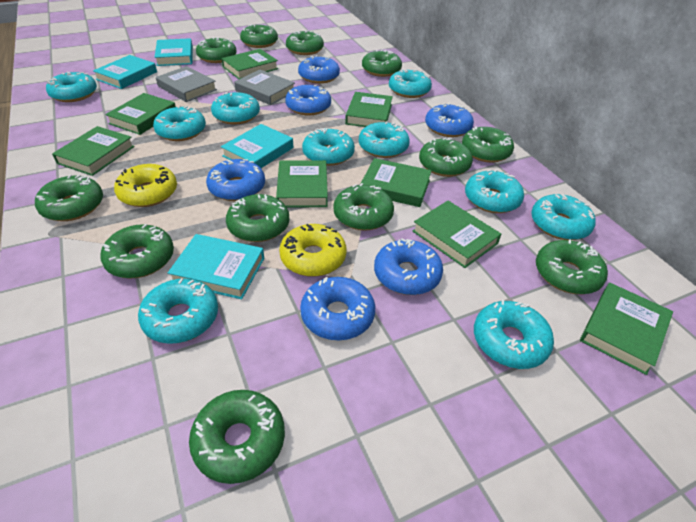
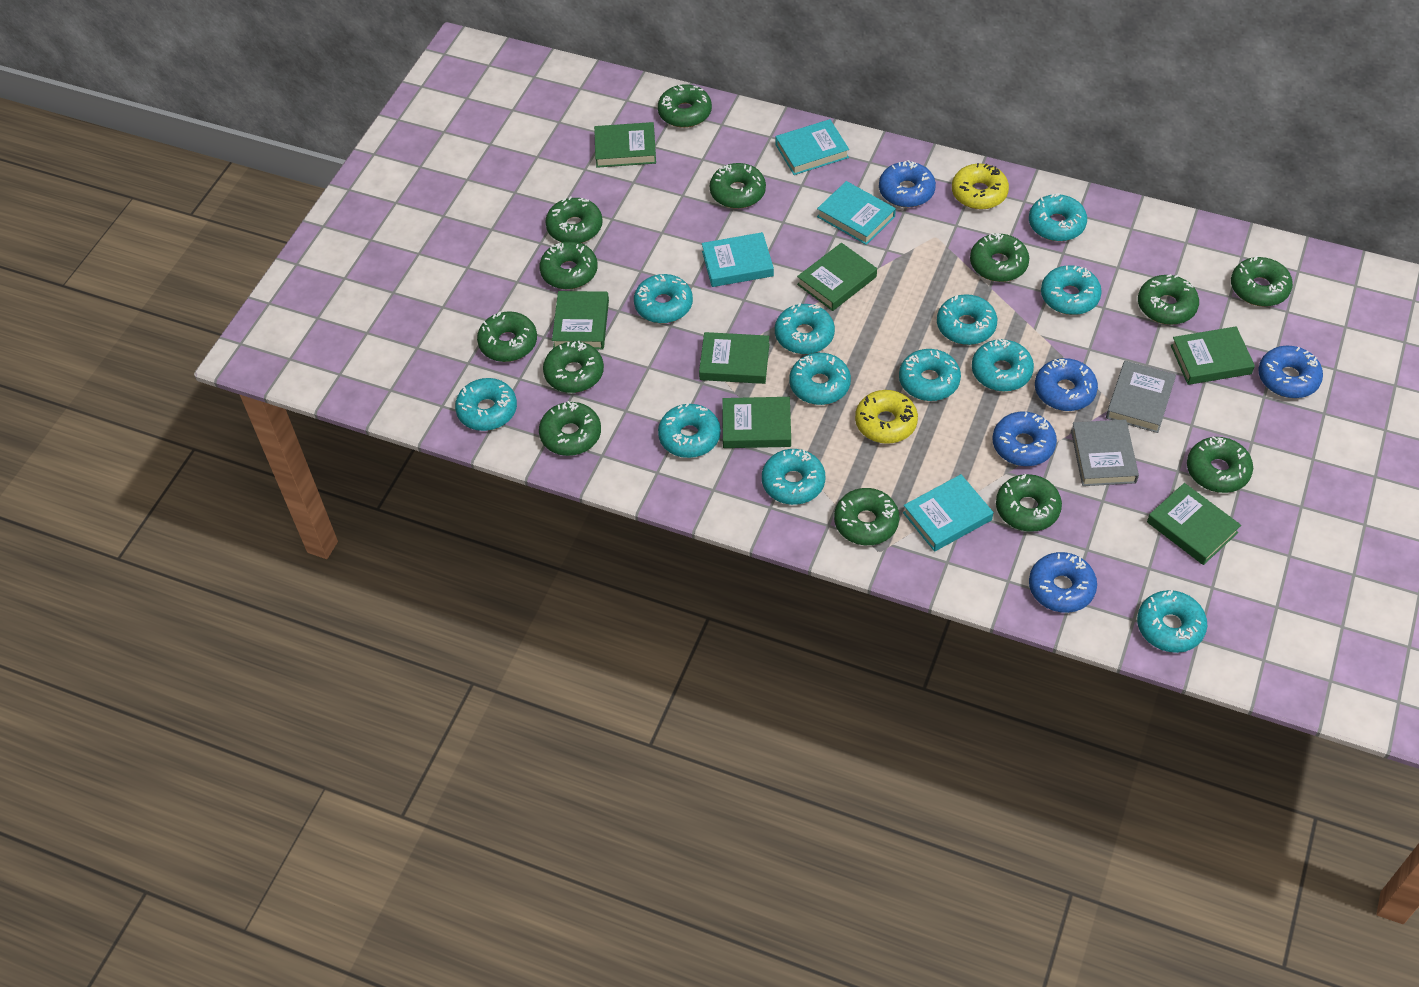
blue donut: [206,159,265,201] [285,85,331,115] [298,55,340,84] [300,277,375,340] [374,238,443,295] [425,103,474,137] = 6 -> [879,160,936,207] [993,412,1057,466] [1029,552,1097,613] [1035,358,1098,411] [1258,346,1323,398] = 5
green book: [52,126,135,176] [105,93,176,135] [221,49,278,79] [276,160,328,208] [345,92,393,127] [361,158,432,207] [413,201,501,268] [580,283,673,375] = 8 -> [552,291,609,349] [594,122,656,168] [699,332,769,384] [722,397,791,448] [797,243,877,311] [1147,483,1241,565] [1171,327,1255,385] = 7
green donut: [35,175,103,221] [101,224,174,278] [189,390,285,484] [196,37,237,63] [226,194,289,242] [240,24,278,48] [286,31,324,55] [333,183,394,231] [362,50,402,77] [419,138,473,177] [462,126,514,162] [536,239,608,294] = 12 -> [477,311,537,362] [539,241,598,289] [539,401,601,456] [543,341,604,393] [545,196,603,243] [658,84,712,128] [710,163,766,209] [834,488,899,545] [970,233,1029,282] [996,474,1062,532] [1138,274,1199,325] [1187,436,1253,493] [1231,256,1293,307] = 13
turquoise donut: [46,71,97,102] [138,278,218,344] [153,106,206,141] [211,92,260,125] [302,128,355,166] [359,121,410,158] [389,69,432,98] [465,169,524,213] [474,300,554,369] [531,194,596,240] = 10 -> [455,378,517,431] [634,274,693,323] [658,403,721,458] [762,449,825,505] [775,303,835,354] [789,353,851,405] [899,349,961,401] [937,294,997,345] [972,338,1034,392] [1029,193,1087,241] [1041,265,1102,315] [1137,590,1207,653] = 12

